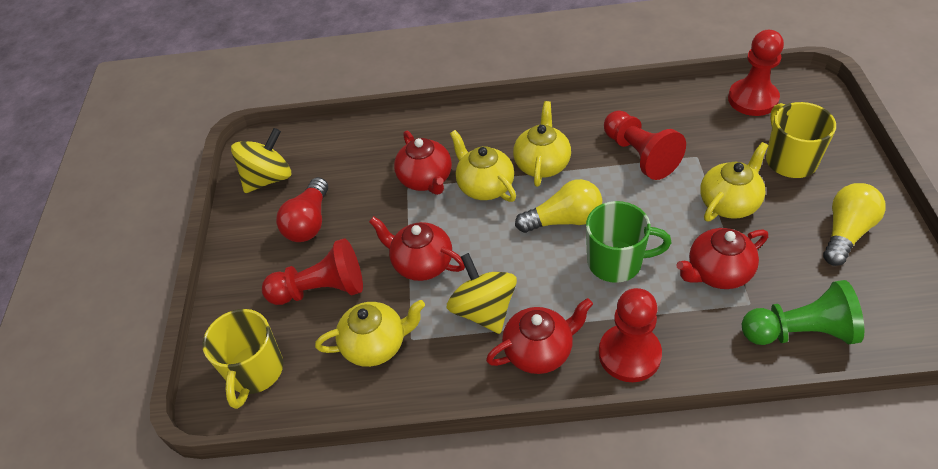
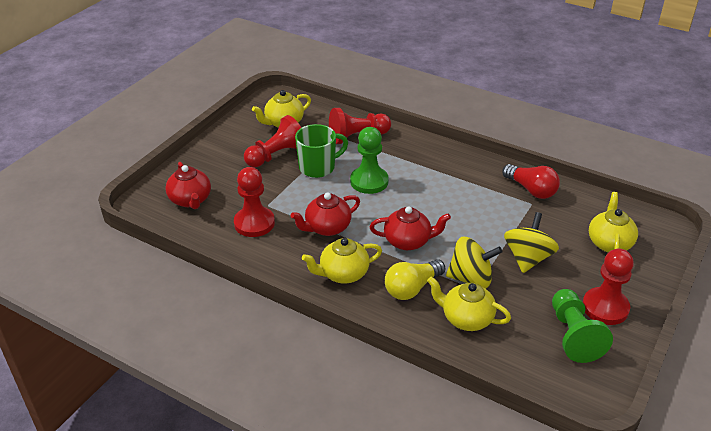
green pawn: [742,280,865,345] = 1 -> [350,127,389,194] [552,289,613,363] = 2
red teapot: [369,216,465,281] [394,131,452,195] [486,298,593,374] [677,228,768,289] = 4 -> [165,162,211,209] [291,193,360,236] [370,206,451,250] = 3
yellow light bulb: [515,179,602,233] [823,183,886,266] = 2 -> [385,259,445,300] = 1
yellow mug: [202,309,283,409] [766,102,836,178] = 2 -> none = 0

